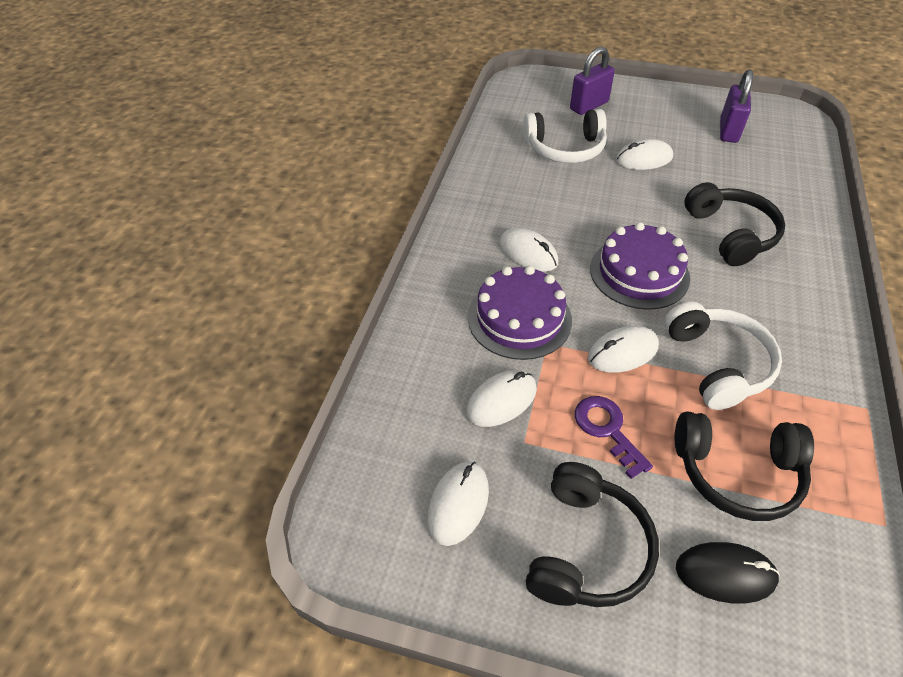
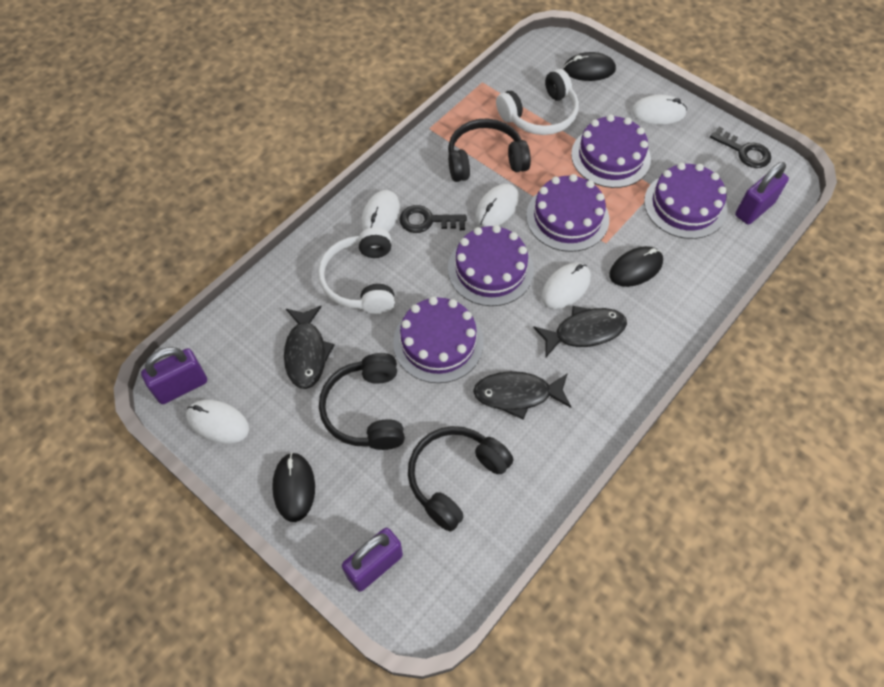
black fish: none = 0 -> [284,306,335,389] [473,371,571,420] [533,306,627,357] = 3
black key: none = 0 -> [399,205,467,233] [710,127,771,168] = 2
black mouse: [676,542,780,604] = 1 -> [272,452,315,522] [563,52,616,81] [609,246,663,287] = 3
purple cake: [468,266,572,360] [590,222,690,310] = 2 -> [393,297,484,383] [448,225,534,306] [526,174,609,252] [571,115,651,188] [644,163,727,239] = 5
purple key: [575,396,653,479] = 1 -> none = 0
purple padlock: [570,46,615,115] [720,69,753,143] = 2 -> [141,347,207,404] [342,528,403,592] [735,162,789,225] = 3

